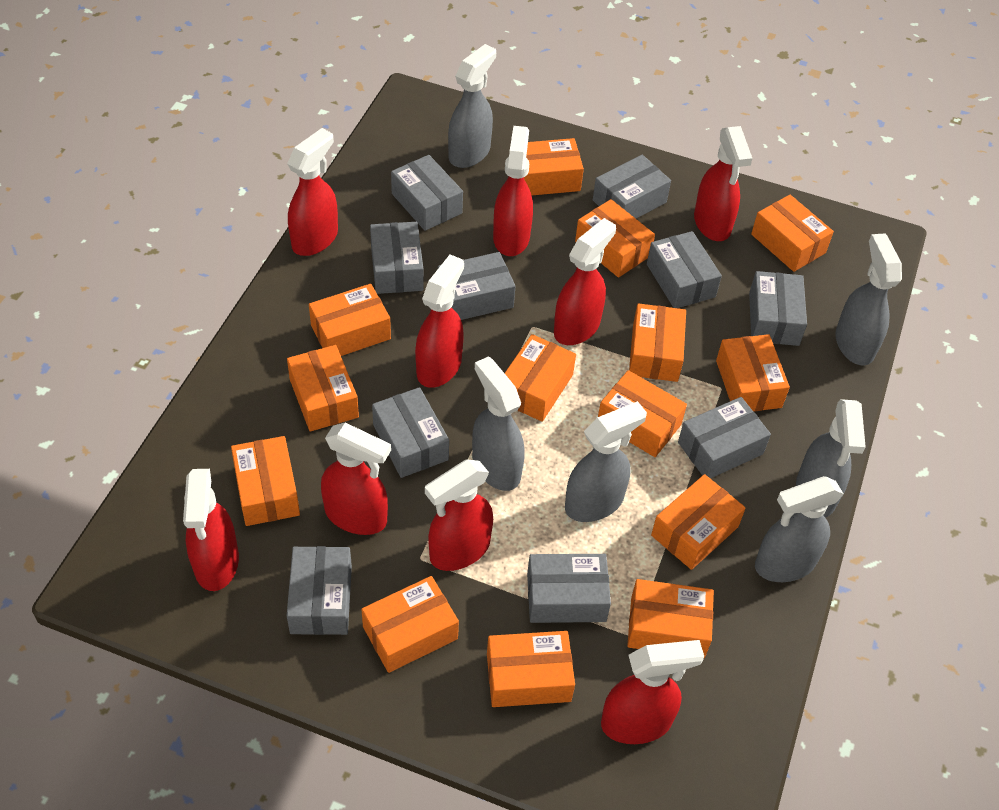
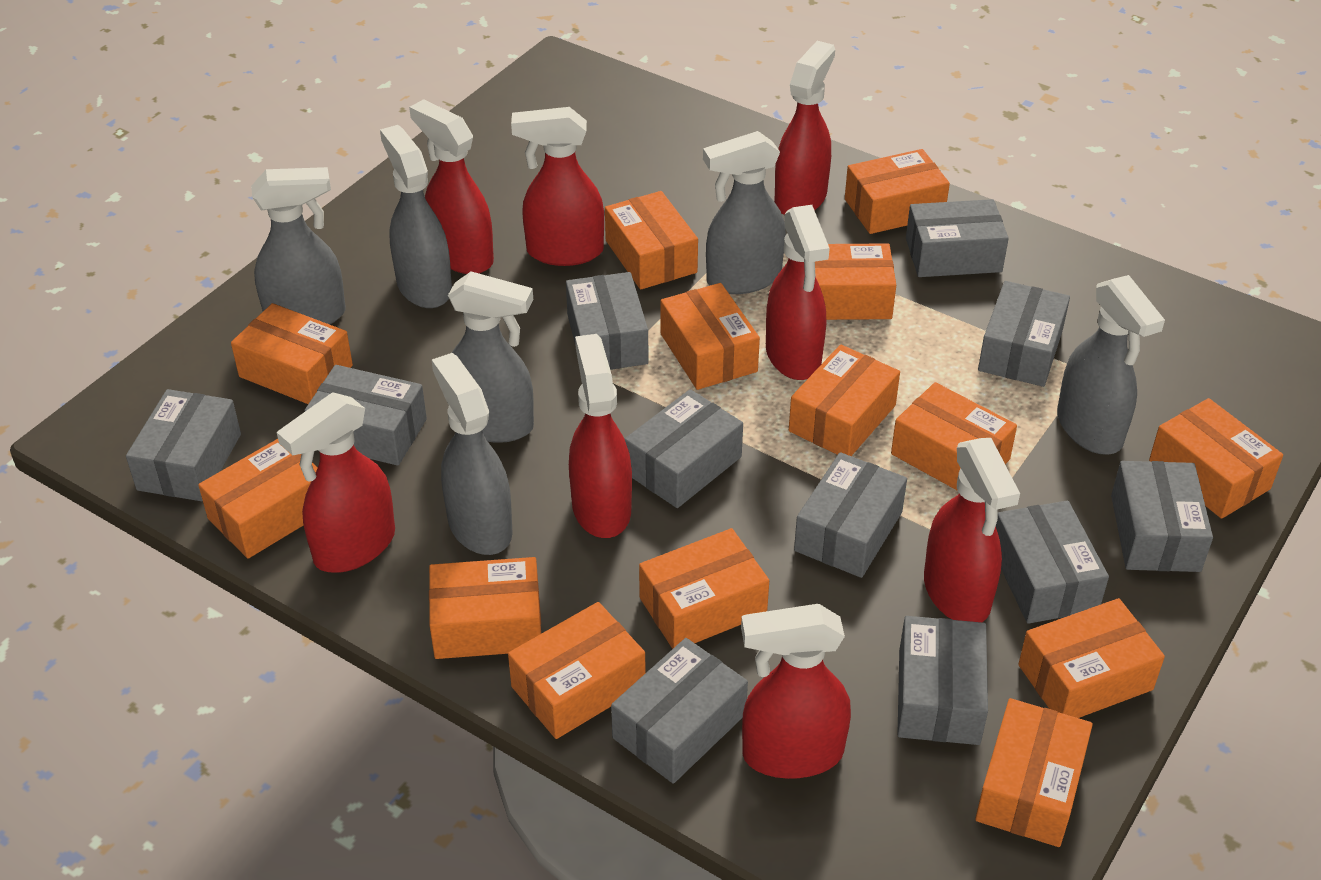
grey box: [287,546,352,635] [370,222,424,294] [372,387,449,478] [391,155,463,231] [438,252,516,320] [527,554,611,623] [593,155,671,219] [647,231,722,308] [678,397,771,479] [749,271,807,346] = 10 -> [126,389,241,502] [305,365,427,466] [566,272,648,370] [611,638,748,783] [625,389,743,508] [794,452,907,578] [897,616,988,745] [906,199,1009,277] [978,281,1070,387] [996,501,1109,624] [1111,461,1213,572] = 11
red spray bottle: [183,469,239,591] [287,128,338,256] [321,423,391,535] [415,255,464,388] [425,460,493,571] [493,126,533,256] [554,218,616,345] [601,640,704,744] [694,126,753,241] = 9 -> [277,392,395,573] [409,99,494,274] [511,107,604,266] [569,334,632,538] [741,604,851,779] [766,205,830,380] [775,41,835,215] [924,438,1020,622] = 8

